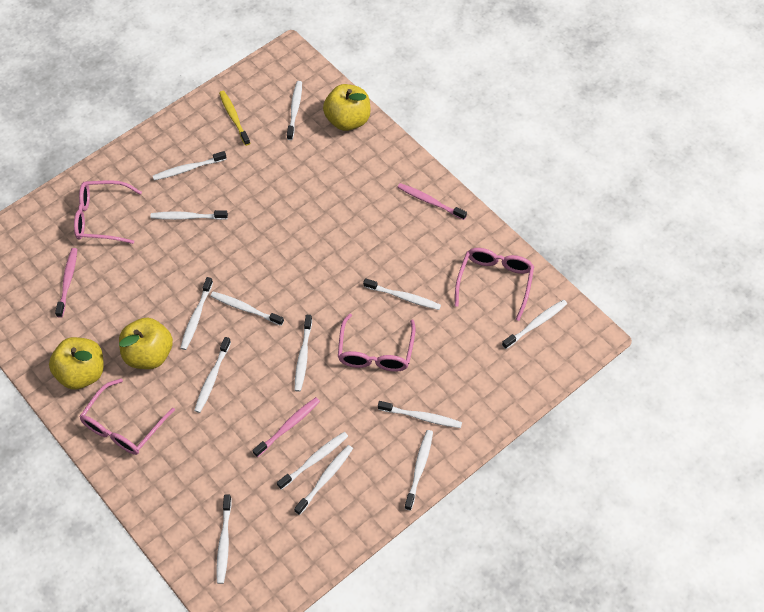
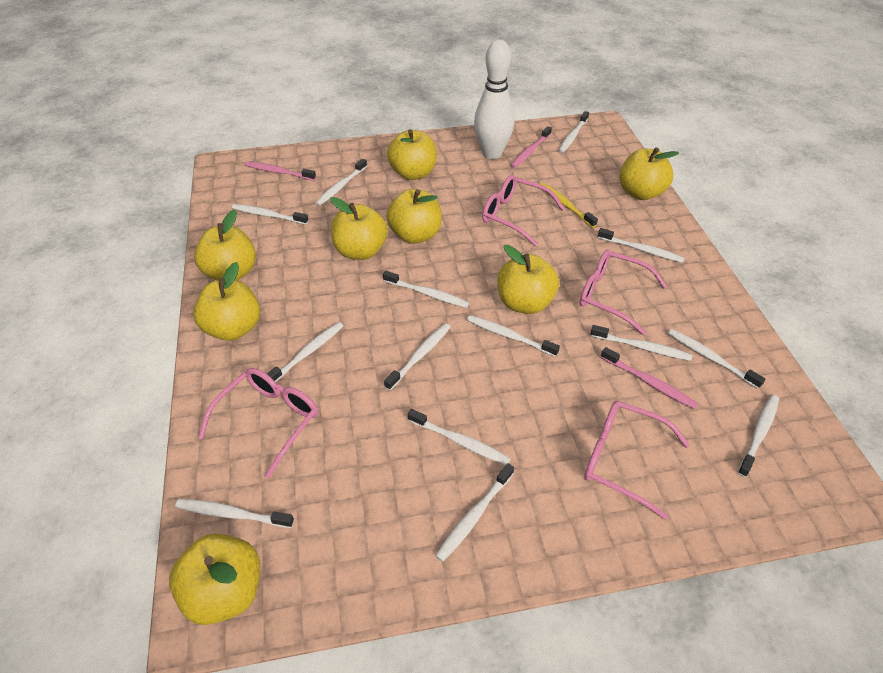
white bowling pin: none = 0 -> [474,40,514,159] = 1
yellow apple: [49,337,104,390] [119,318,173,369] [323,84,371,131] = 3 -> [169,533,260,625] [193,262,260,341] [194,210,256,280] [330,197,387,260] [386,189,442,244] [387,129,437,180] [498,245,559,314] [619,147,679,200] = 8

